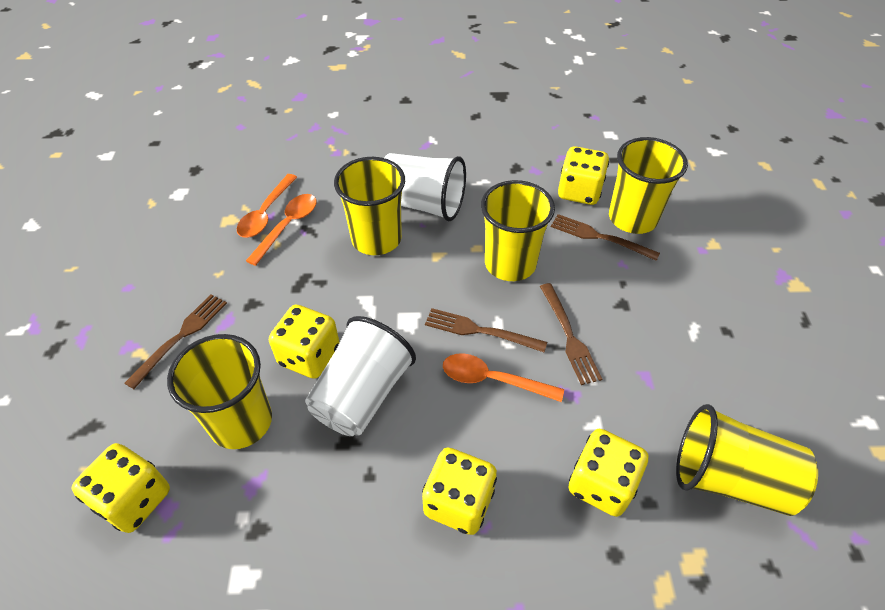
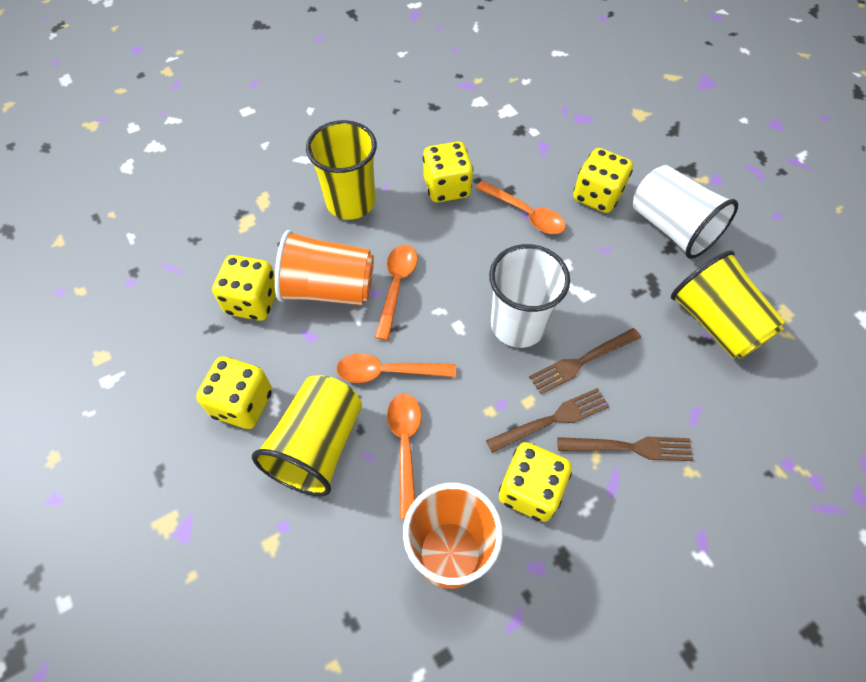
brown fork: [124,294,227,389] [425,308,547,352] [540,283,602,385] [551,214,660,261] = 4 -> [486,388,609,453] [529,328,641,394] [557,437,693,461] = 3
orange cup: none = 0 -> [275,230,374,305] [403,483,503,589] = 2
orange spoon: [237,174,297,238] [246,194,317,266] [443,353,564,402] = 3 -> [336,353,456,383] [375,245,418,340] [387,394,421,519] [476,181,566,234] = 4
yellow cup: [167,334,272,449] [334,157,405,255] [481,180,555,281] [609,137,688,234] [676,404,818,516] = 5 -> [252,375,362,497] [306,120,377,220] [671,250,786,359] = 3

